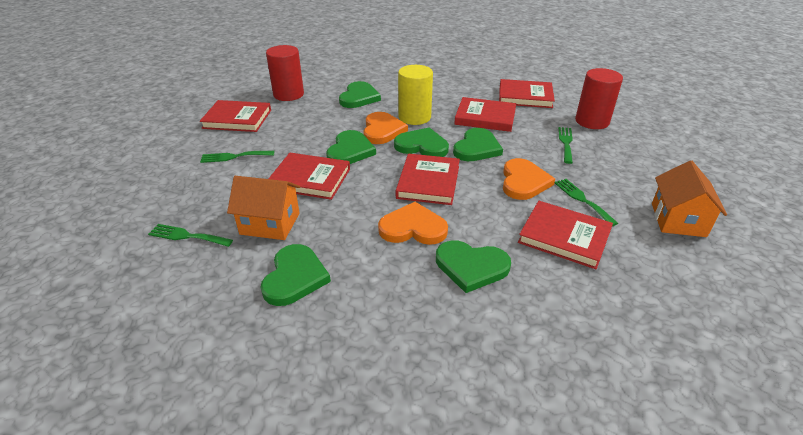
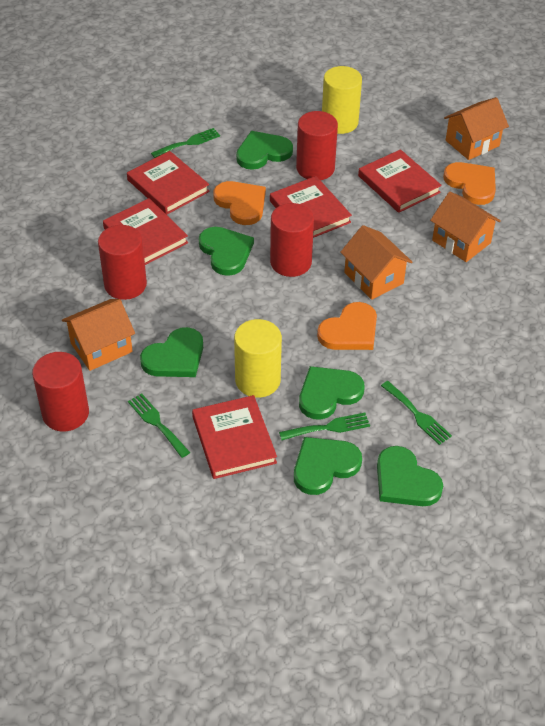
orange house: [227,176,300,240] [652,160,727,237] = 2 -> [62,299,135,371] [340,225,412,300] [430,191,501,262] [444,97,509,160] = 4
red book: [200,100,271,132] [268,153,350,200] [396,154,460,205] [454,97,516,132] [499,79,555,108] [518,201,613,269] = 6 -> [103,198,188,265] [127,151,210,215] [192,395,277,479] [270,176,352,238] [358,149,442,213] = 5
red cylinder: [266,45,304,101] [575,68,623,129] = 2 -> [32,352,89,432] [98,225,147,300] [270,203,314,277] [296,111,338,180] = 4
yellow cylinder: [398,65,433,125] = 1 -> [234,319,282,398] [322,66,362,134] = 2

